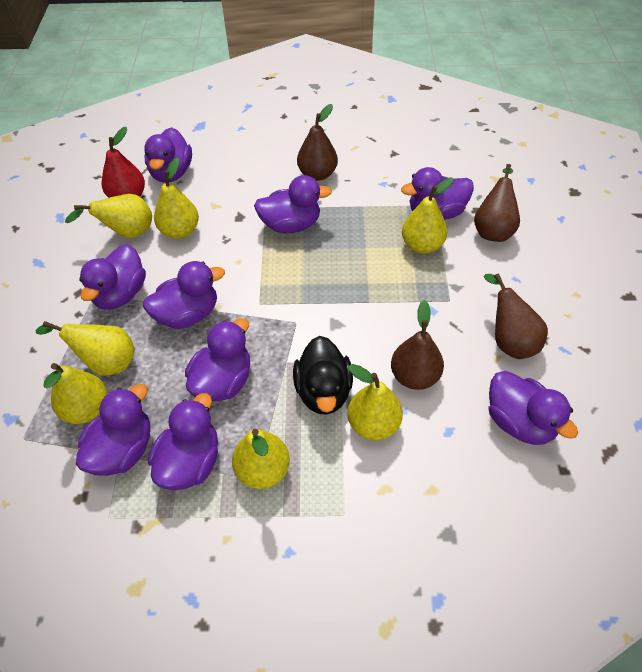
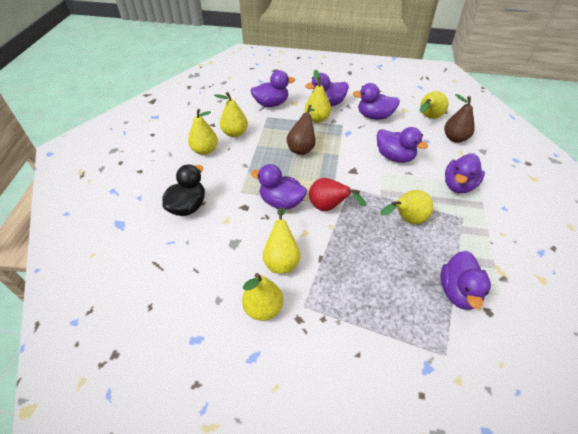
brown pear: [297,104,338,181] [391,300,444,390] [474,164,520,242] [484,273,548,359] = 4 -> [286,105,315,155] [444,94,475,143] = 2
purple duck: [76,384,150,476] [79,244,146,310] [143,261,225,329] [144,127,192,183] [148,393,218,490] [185,318,250,402] [254,175,332,233] [401,167,474,220] [489,371,578,445] = 9 -> [250,70,295,107] [251,164,307,210] [305,73,349,106] [353,83,400,120] [377,127,428,163] [441,251,491,310] [445,154,485,193] = 7

